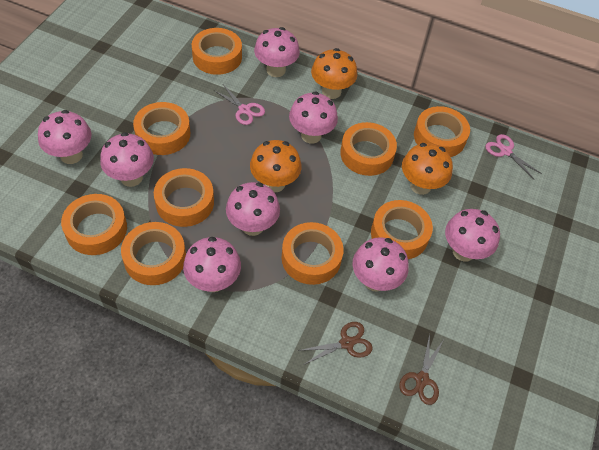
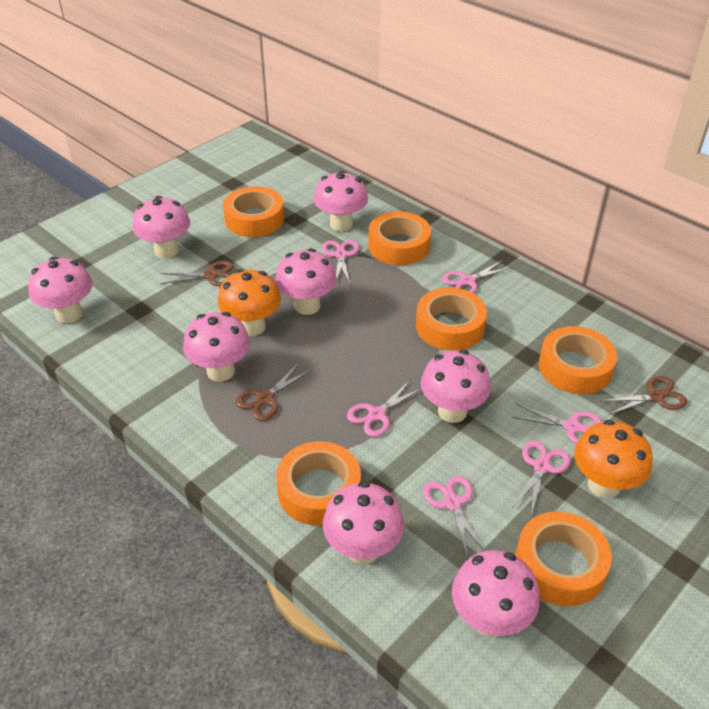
brown scissors: [298,322,373,365] [399,334,444,405] = 2 -> [161,261,233,286] [236,363,311,421] [601,376,687,415] = 3
orange mushroom: [250,140,302,192] [311,48,357,99] [402,143,453,195] = 3 -> [218,269,281,336] [574,420,653,498] = 2
orange tape: [61,194,127,255] [121,222,186,285] [133,102,190,155] [154,168,214,227] [192,28,242,75] [281,222,344,285] [340,122,397,176] [371,200,433,259] [414,106,470,157] = 9 -> [223,186,284,237] [276,441,361,526] [368,212,431,265] [416,288,487,351] [515,511,612,606] [539,326,617,394] = 6
pink scissors: [213,84,265,125] [485,134,542,179] = 2 -> [322,240,359,284] [347,379,422,437] [423,476,485,559] [442,260,512,293] [512,403,602,444] [512,441,571,516] = 6

